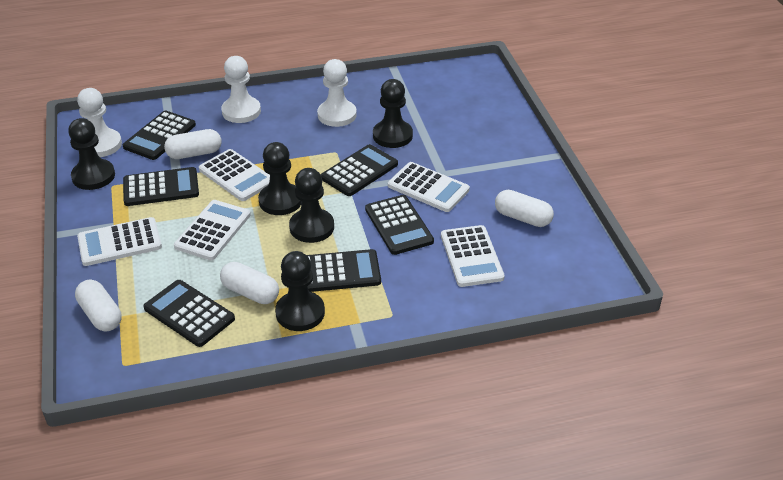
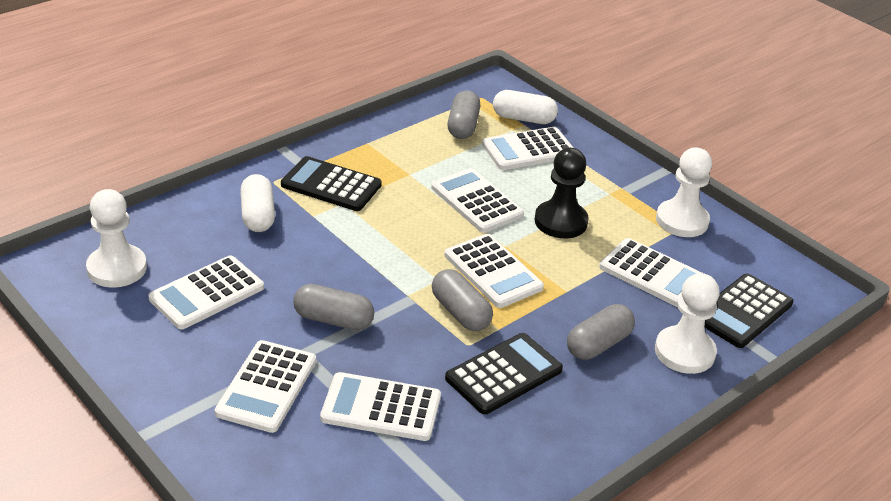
black calculator: [123,110,196,160] [123,167,199,206] [143,280,235,347] [307,249,381,292] [321,144,398,196] [365,195,434,255] = 6 -> [281,156,382,211] [445,333,563,415] [705,273,794,348] = 3
black pawn: [68,118,115,190] [258,142,302,215] [275,251,325,331] [289,168,334,243] [373,79,413,148] = 5 -> [534,148,589,238] = 1
grey capsule: none = 0 -> [293,284,374,330] [432,269,493,331] [447,91,480,139] [567,304,635,360] = 4
white calculator: [77,217,162,266] [174,200,251,260] [199,149,270,201] [388,162,470,212] [441,225,505,287] = 5 -> [148,255,264,329] [215,340,316,433] [320,372,441,441] [431,168,524,233] [445,234,544,308] [482,127,574,170] [599,238,704,307] = 7
white capsule: [75,280,122,332] [164,129,222,159] [220,262,279,304] [495,190,554,227] = 4 -> [240,174,275,232] [493,90,558,124] = 2

